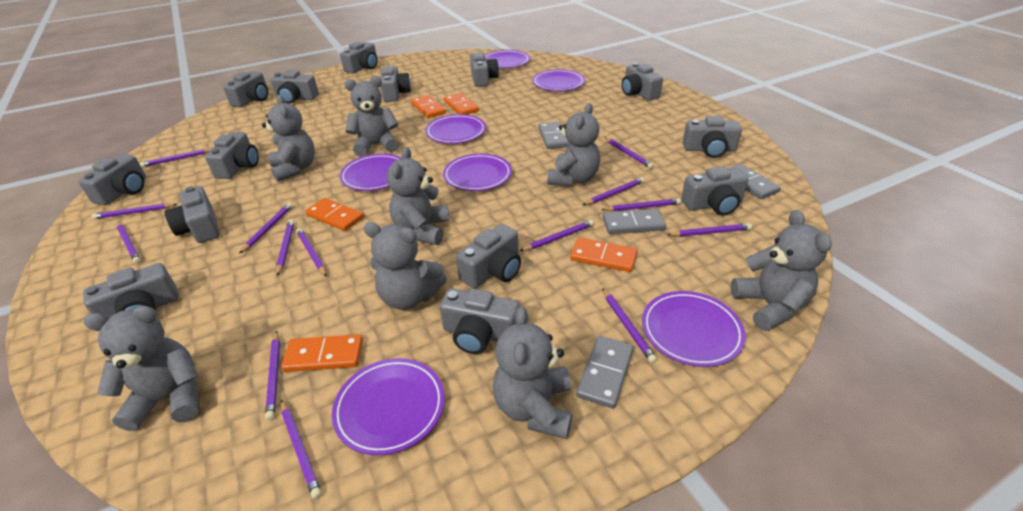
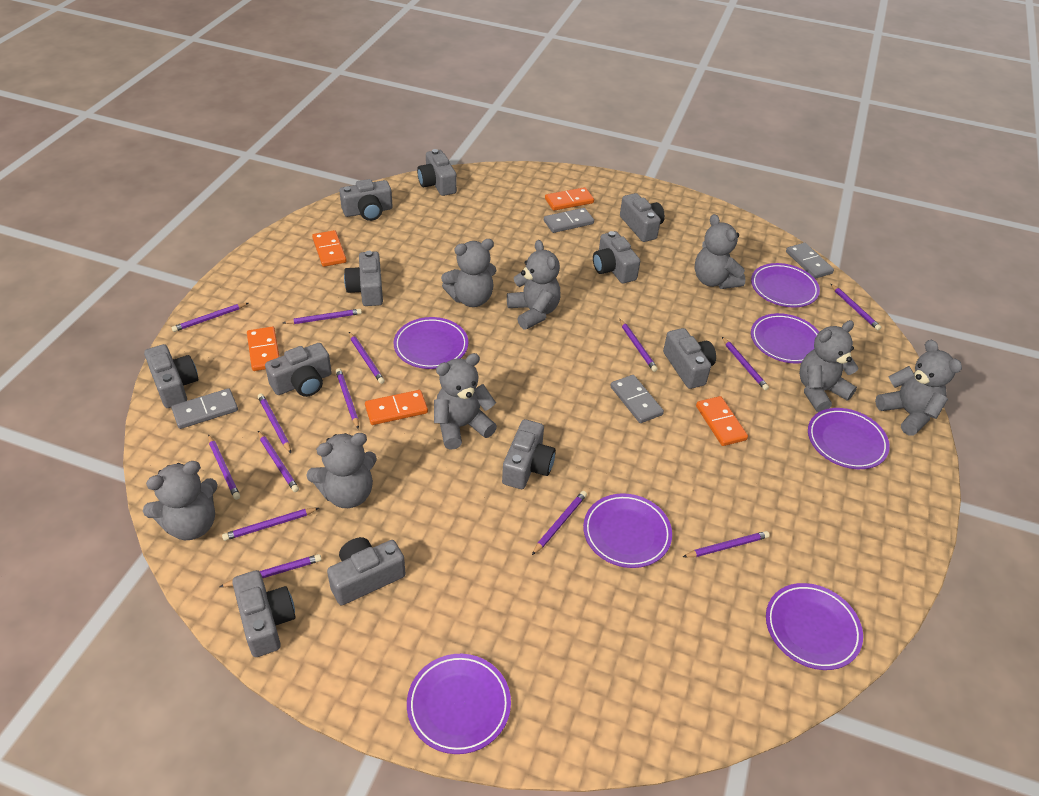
grey camera: [78,154,146,205] [83,263,179,318] [165,186,220,243] [205,132,259,179] [223,71,268,107] [270,70,319,104] [340,41,378,73] [380,66,411,102] [440,289,520,354] [456,223,521,288] [470,52,499,87] [622,63,663,101] [681,166,748,216] [683,116,742,158] = 14 -> [144,344,198,408] [232,570,296,657] [265,343,332,397] [327,537,406,605] [339,179,392,221] [344,251,383,306] [417,149,457,196] [502,419,556,489] [593,231,640,283] [620,193,665,242] [663,328,716,389] = 11

